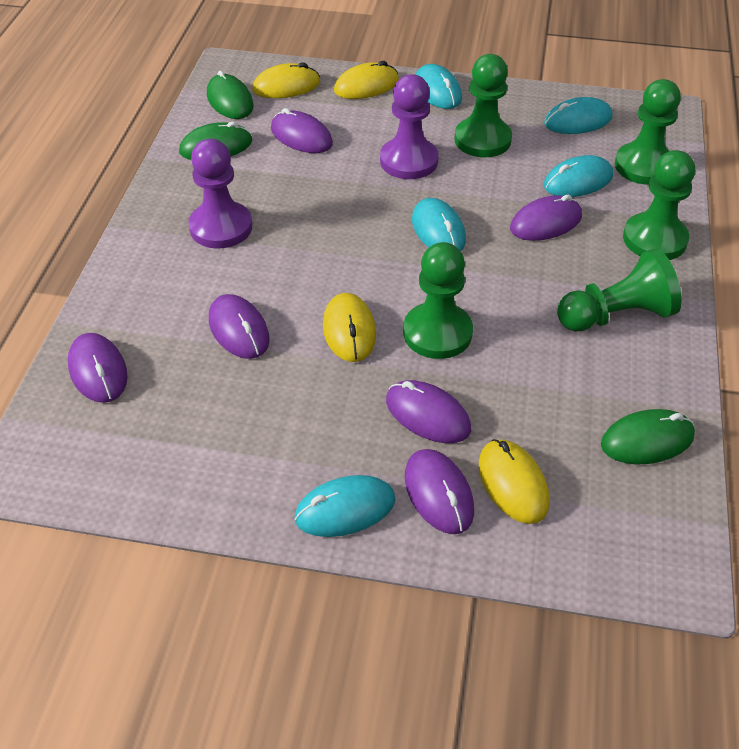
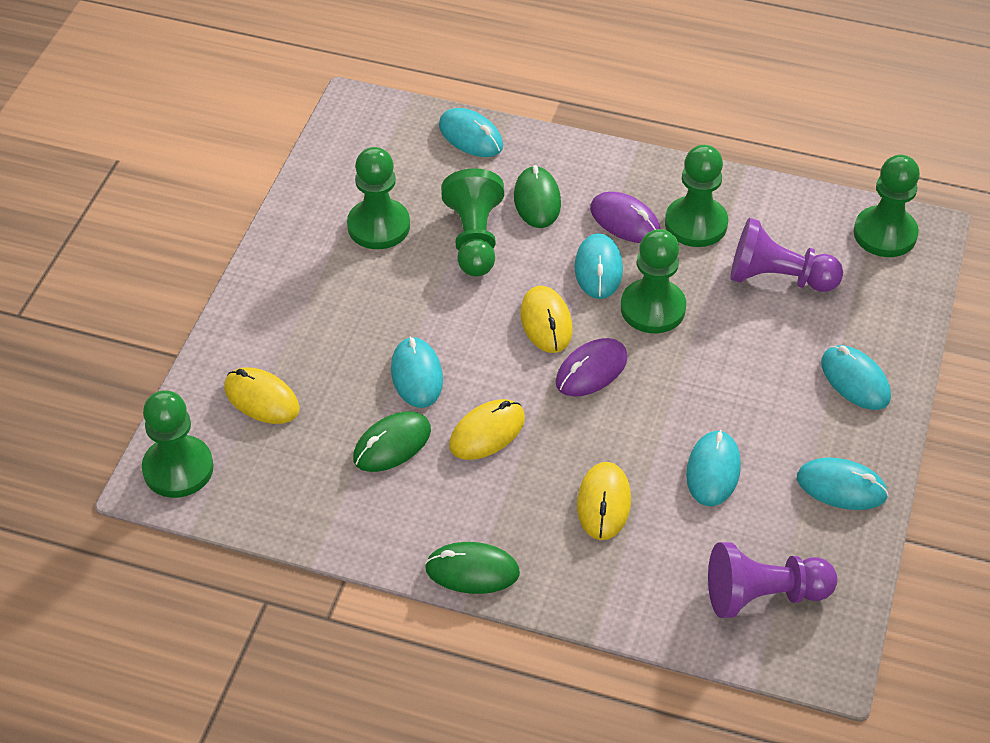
green pawn: [403,242,473,359] [454,54,512,157] [557,248,682,332] [615,79,681,185] [623,150,695,260] = 5 -> [142,390,214,498] [347,147,410,249] [441,168,504,276] [621,229,686,333] [665,145,728,247] [854,155,920,257] = 6
purple mouse: [68,333,128,403] [209,294,270,359] [271,108,333,153] [386,380,471,443] [405,449,474,534] [510,195,582,241] = 6 -> [556,338,628,397] [590,192,660,243] = 2
turquoise mouse: [295,475,395,537] [412,198,466,251] [415,64,462,109] [544,97,613,134] [544,155,613,197] = 5 -> [391,337,443,408] [439,108,503,157] [574,233,623,299] [686,430,741,506] [797,457,888,510] [821,345,891,410] = 6

